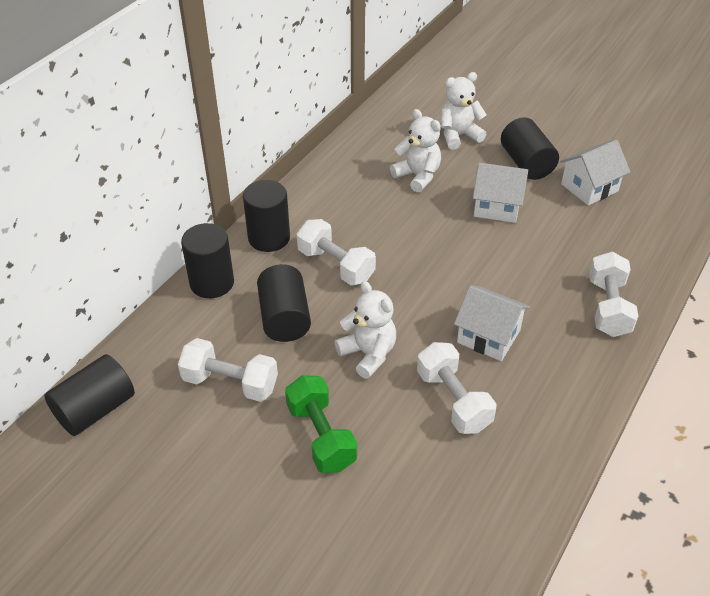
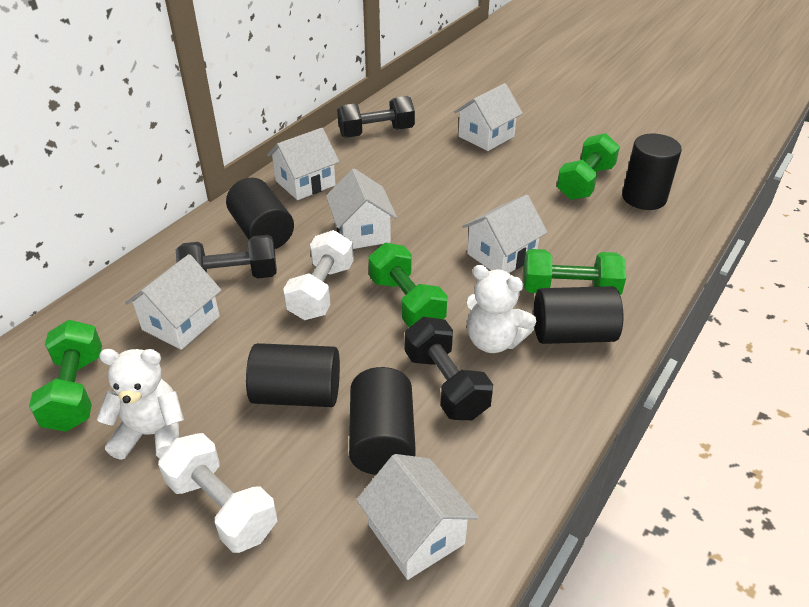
black dumbbell: none = 0 -> [176,235,277,279] [337,96,415,138] [405,317,493,420] = 3
green dumbbell: [285,375,357,473] = 1 -> [29,320,102,432] [368,243,447,327] [523,249,626,295] [557,133,620,200] = 4
white dumbbell: [178,338,278,402] [297,219,376,285] [417,342,496,434] [589,252,638,337] = 4 -> [158,433,277,553] [283,230,354,320] = 2
white house: [454,285,530,361] [473,163,528,223] [560,140,630,206] = 3 -> [125,254,222,350] [267,128,339,200] [326,168,397,249] [356,454,479,580] [454,83,523,151] [462,195,548,273] = 6
white teddy bear: [335,281,396,379] [390,109,441,192] [441,72,487,149] = 3 -> [97,349,184,460] [467,265,536,353] = 2

